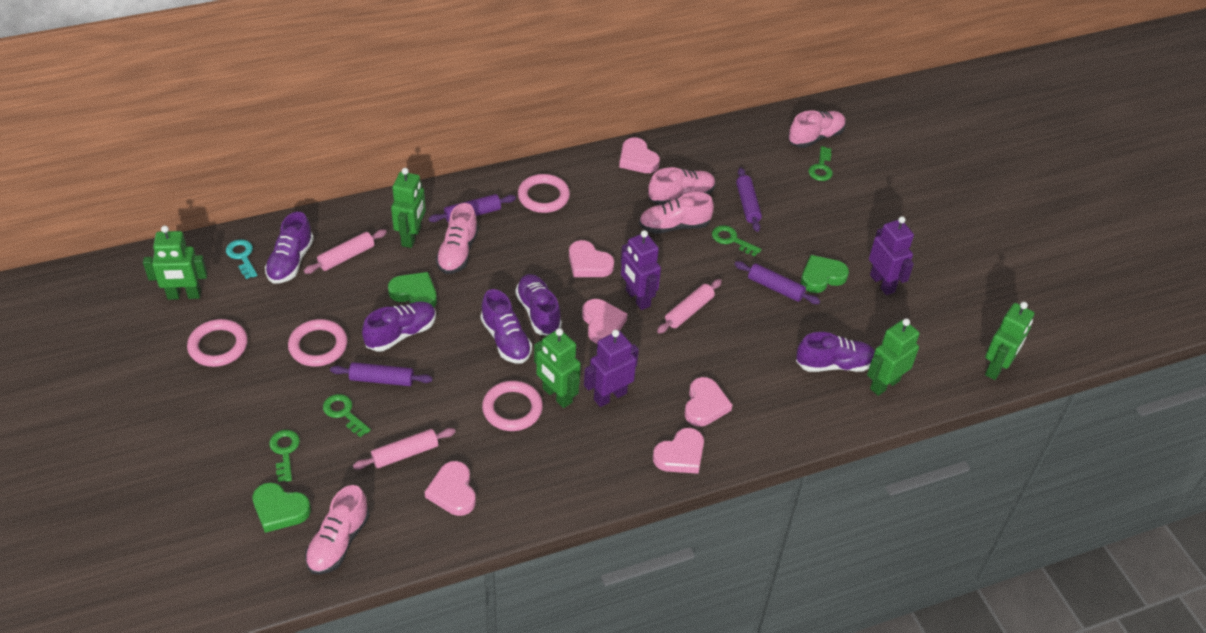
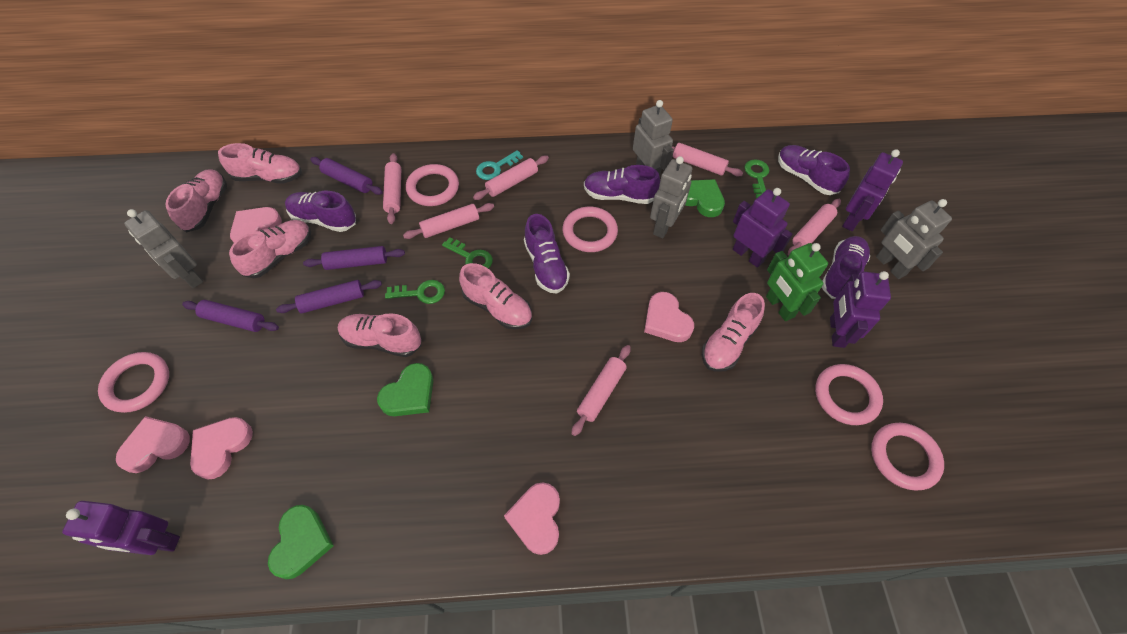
green key: [269,430,300,482] [323,394,371,437] [712,225,761,256] [808,146,833,181] = 4 -> [385,280,445,304] [442,237,493,269] [744,159,769,198] = 3
green robot: [143,225,207,300] [391,168,426,248] [534,328,581,408] [867,318,920,396] [985,302,1034,380] = 5 -> [766,243,828,321] = 1
grey robot: none = 0 -> [124,209,203,288] [633,100,674,176] [650,156,692,238] [876,199,952,279] = 4
pink heart: [425,461,476,516] [569,240,614,277] [582,299,627,343] [619,137,660,173] [653,428,704,474] [685,377,732,427] = 6 -> [116,416,190,473] [190,417,253,480] [230,207,282,243] [504,482,560,555] [644,292,694,342] = 5
pink ring: [187,319,247,367] [288,319,348,367] [482,381,543,431] [518,174,570,213] = 4 -> [98,352,169,413] [406,164,459,206] [563,207,618,252] [815,364,883,425] [871,423,944,490] = 5
pink rolling pin: [304,229,387,274] [353,428,456,470] [657,279,722,334] = 3 -> [383,153,401,224] [403,203,494,239] [473,156,549,200] [571,345,631,436] [672,143,743,177] [788,199,841,255] = 6
pink shoe: [305,485,370,574] [436,203,478,274] [639,192,714,234] [648,167,715,205] [788,110,846,148] = 5 -> [165,169,227,232] [218,143,302,184] [229,220,311,278] [338,313,421,357] [459,263,532,330] [702,293,765,372] = 6
purple robot: [584,329,639,407] [621,230,661,310] [869,216,914,295] = 3 -> [62,501,180,555] [733,188,793,268] [830,271,891,348] [842,149,903,231] = 4

